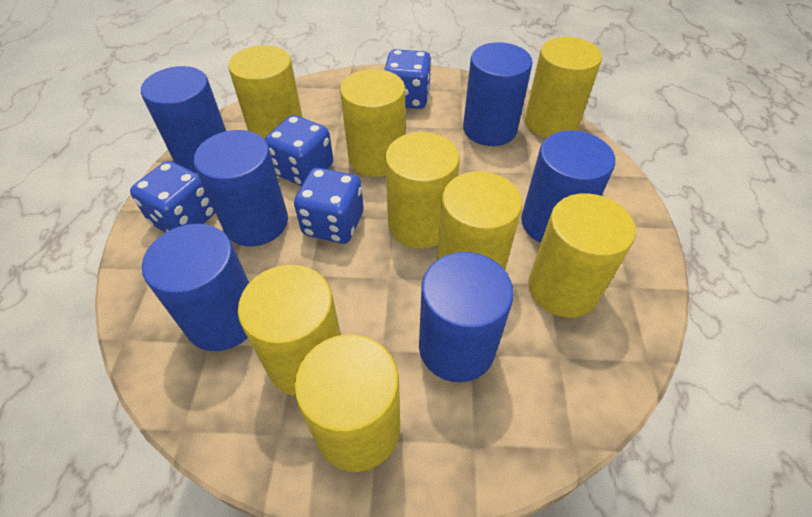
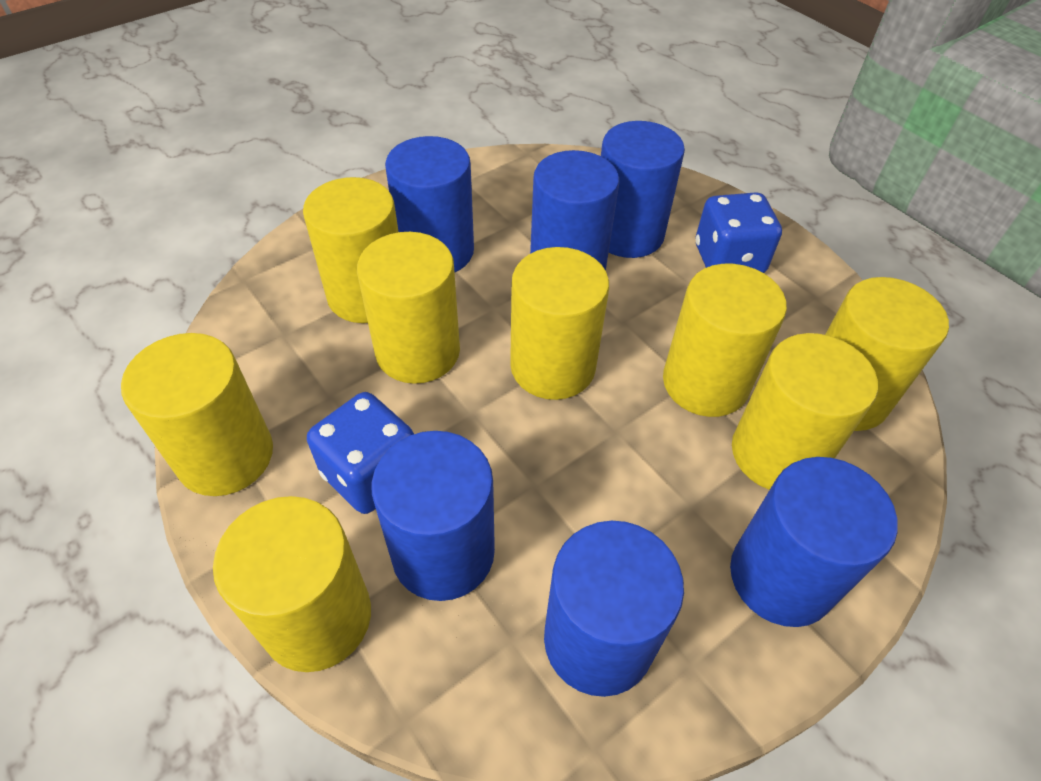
blue dice: [130,161,215,233] [264,115,333,186] [294,168,364,244] [384,49,432,109] = 4 -> [307,392,414,514] [696,192,782,273] = 2

